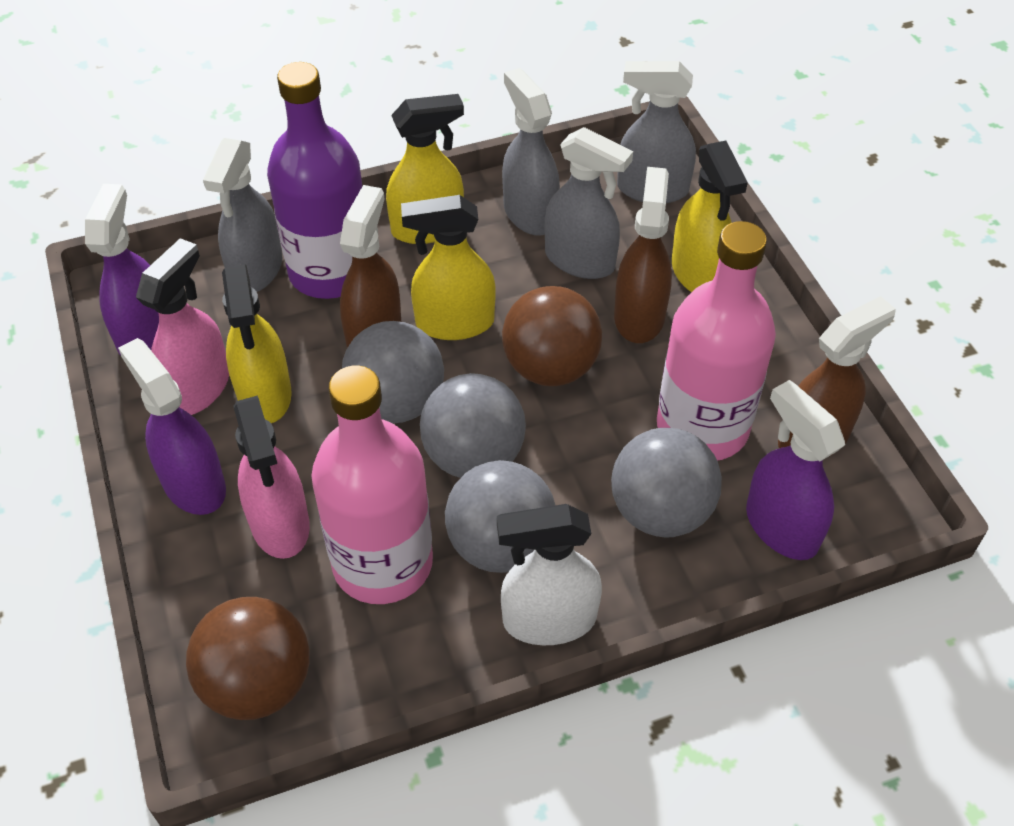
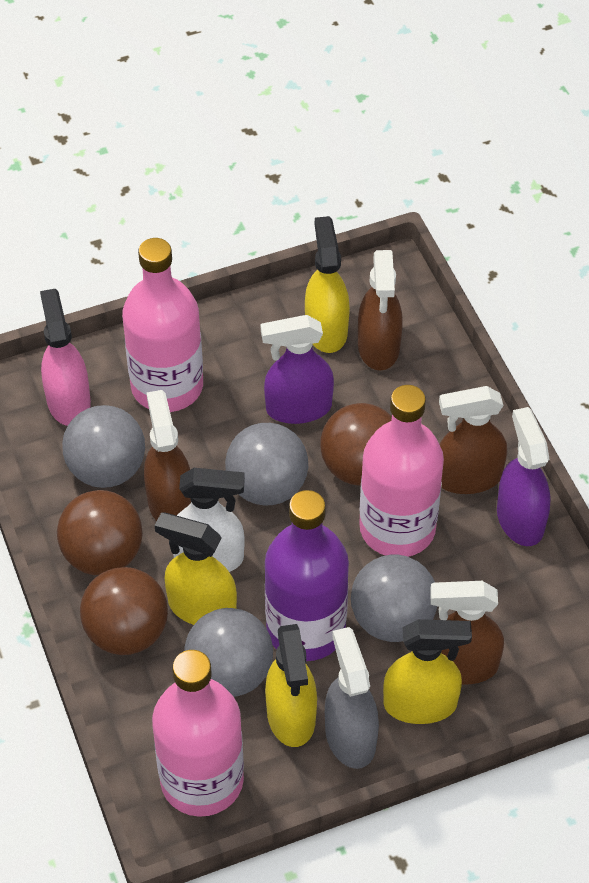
brown ball: [186,597,310,720] [502,286,602,386] = 2 -> [57,490,143,575] [80,567,168,655] [320,403,392,486] = 3
brown spray bottle: [340,185,401,348] [614,167,672,343] [778,296,896,456] = 3 -> [144,390,191,521] [358,250,403,371] [430,581,504,685] [439,386,507,494] = 4
grey spray bottle: [203,138,282,292] [502,68,560,236] [545,127,633,279] [617,61,696,203] = 4 -> [325,627,379,769] = 1
pink bottle: [311,365,433,604] [657,221,776,461] = 2 -> [122,238,203,412] [152,650,244,817] [359,385,444,557] = 3
pink spray bottle: [136,238,229,415] [233,396,310,559] = 2 -> [40,289,91,426] = 1
purple spray bottle: [85,184,159,356] [118,338,226,515] [746,380,845,560] = 3 -> [261,315,334,424] [497,407,551,546] = 2

